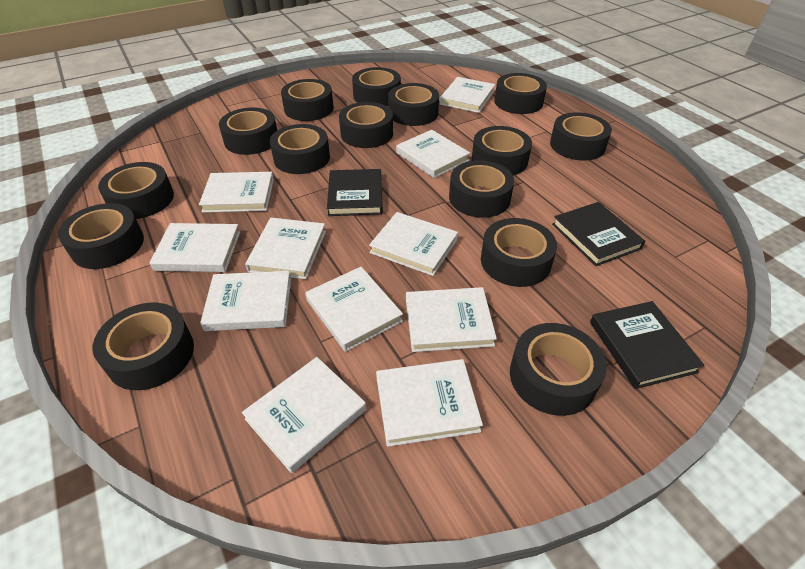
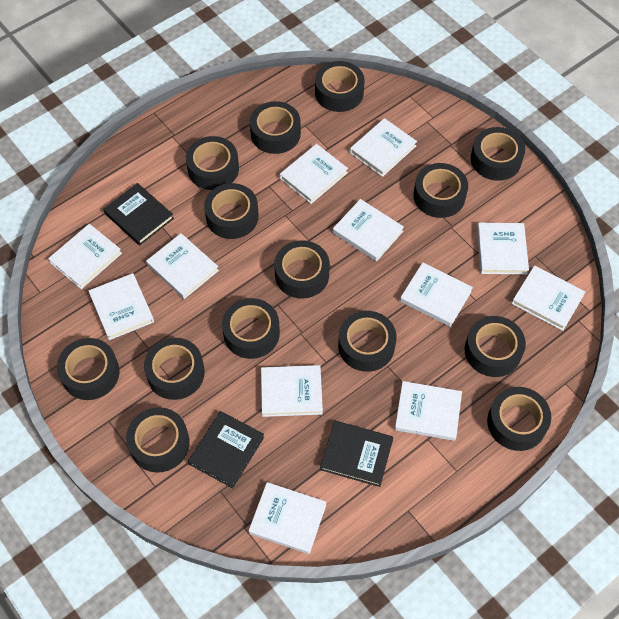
black tape: [58,203,144,269] [93,303,194,390] [98,162,174,219] [219,107,277,155] [270,124,330,174] [281,79,334,121] [339,102,393,148] [352,67,401,106] [388,83,439,126] [449,160,514,218] [472,126,532,175] [481,218,557,287] [494,73,547,114] [510,323,607,416] [550,112,612,161] = 15 -> [57,338,119,400] [126,407,190,473] [144,338,205,400] [186,136,239,190] [204,183,259,239] [222,298,280,359] [250,101,301,154] [274,240,330,299] [315,61,365,112] [338,311,396,372] [413,163,468,218] [465,316,526,377] [471,127,525,181] [487,387,551,451] = 14
white book: [150,223,240,272] [199,172,274,213] [200,271,291,331] [242,357,366,473] [245,218,326,279] [305,267,403,352] [369,212,458,276] [376,359,483,447] [396,130,470,178] [406,287,497,352] [440,77,495,113] = 11 -> [48,224,122,289] [89,273,154,340] [146,233,219,299] [249,482,326,554] [261,365,323,417] [280,144,348,204] [333,199,404,262] [350,118,417,177] [395,381,462,441] [400,262,473,327] [477,223,529,275] [512,265,585,331] = 12

